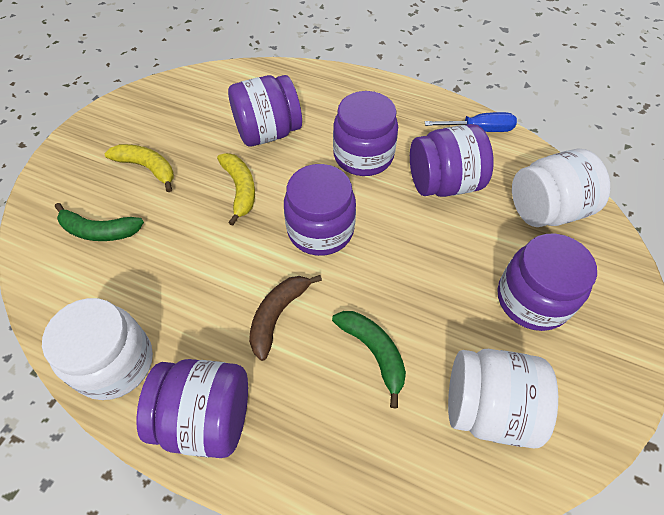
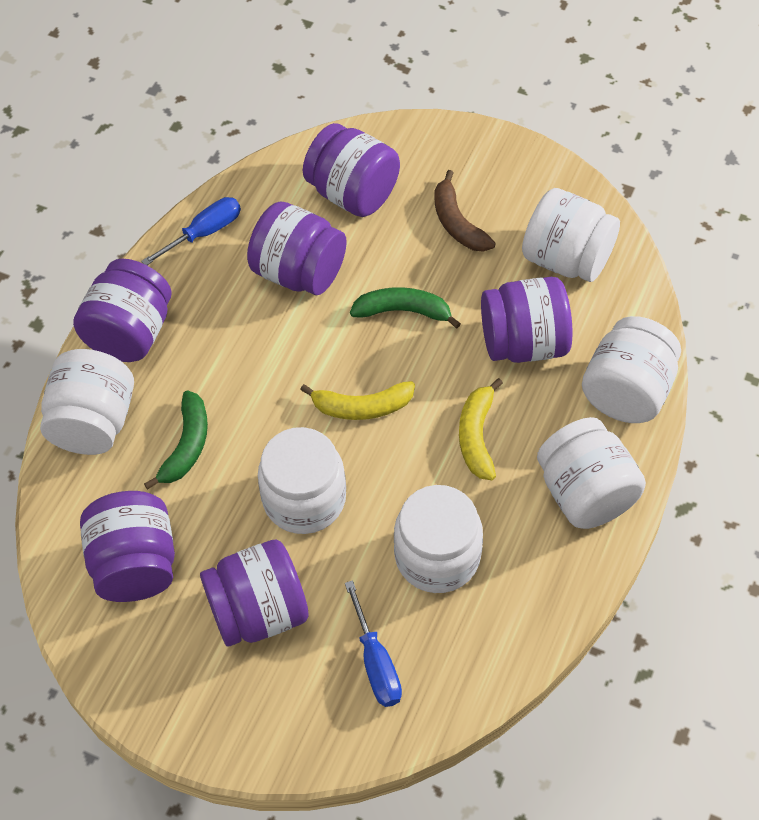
blue screwdriver: [425,112,517,132] = 1 -> [141,197,241,265] [345,580,402,707] = 2
white jar: [42,298,153,400] [448,349,558,448] [512,149,610,227] = 3 -> [40,349,134,455] [258,427,346,534] [394,485,483,593] [522,188,620,282] [537,417,646,529] [582,316,681,423] = 6

